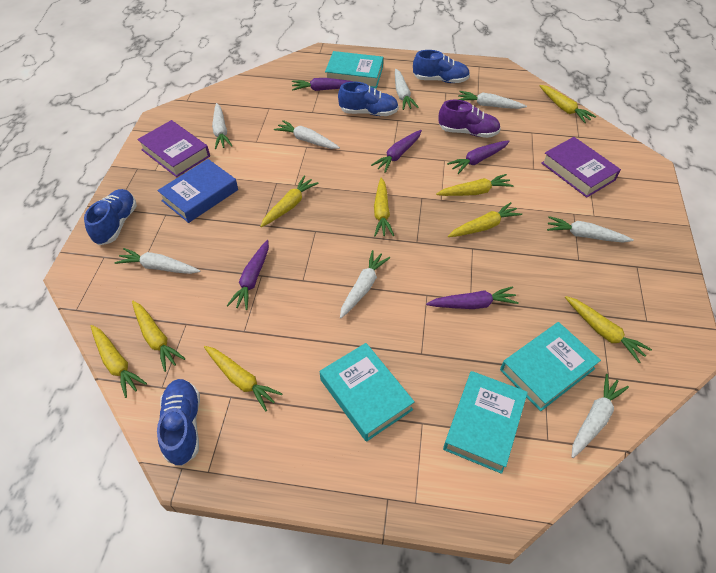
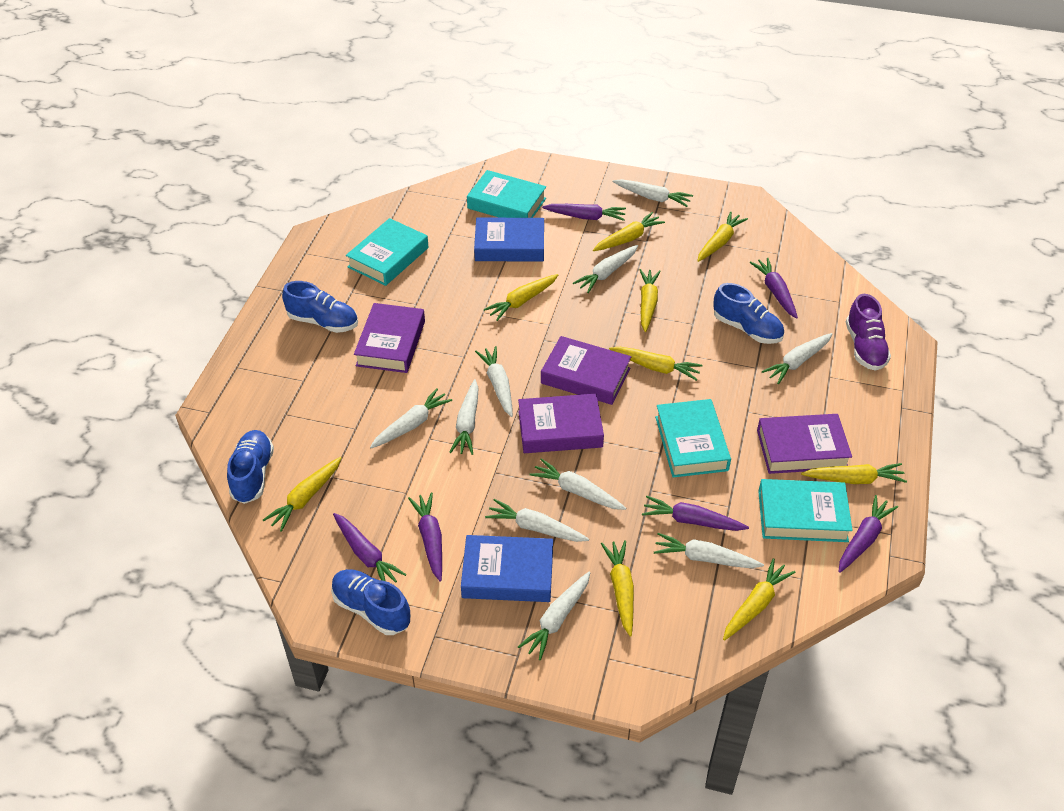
blue book: [157,159,238,223] = 1 -> [461,535,553,602] [474,217,544,262] = 2
purple book: [137,120,210,177] [541,137,621,198] = 2 -> [354,303,425,373] [518,394,604,453] [541,336,631,405] [757,414,852,474] = 4
purple carrot: [227,240,269,310] [292,78,354,91] [371,130,422,173] [426,286,519,309] [447,140,510,174] = 5 -> [333,513,407,583] [408,493,442,582] [542,204,626,221] [642,496,749,531] [749,258,798,319] [839,495,898,573] = 6
white carrot: [115,248,200,274] [212,103,232,149] [274,120,340,149] [340,250,390,318] [395,69,419,110] [457,91,527,109] [547,216,634,243] [572,374,629,458] = 8 -> [370,388,452,448] [449,379,479,455] [475,346,513,417] [485,499,589,542] [518,572,590,660] [529,458,626,510] [573,245,638,293] [613,179,693,207] [654,533,764,568] [762,333,833,384] = 10

